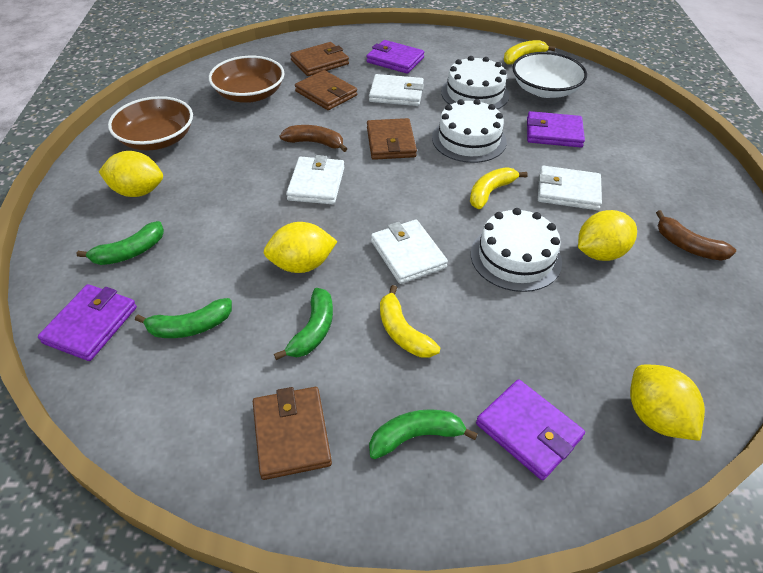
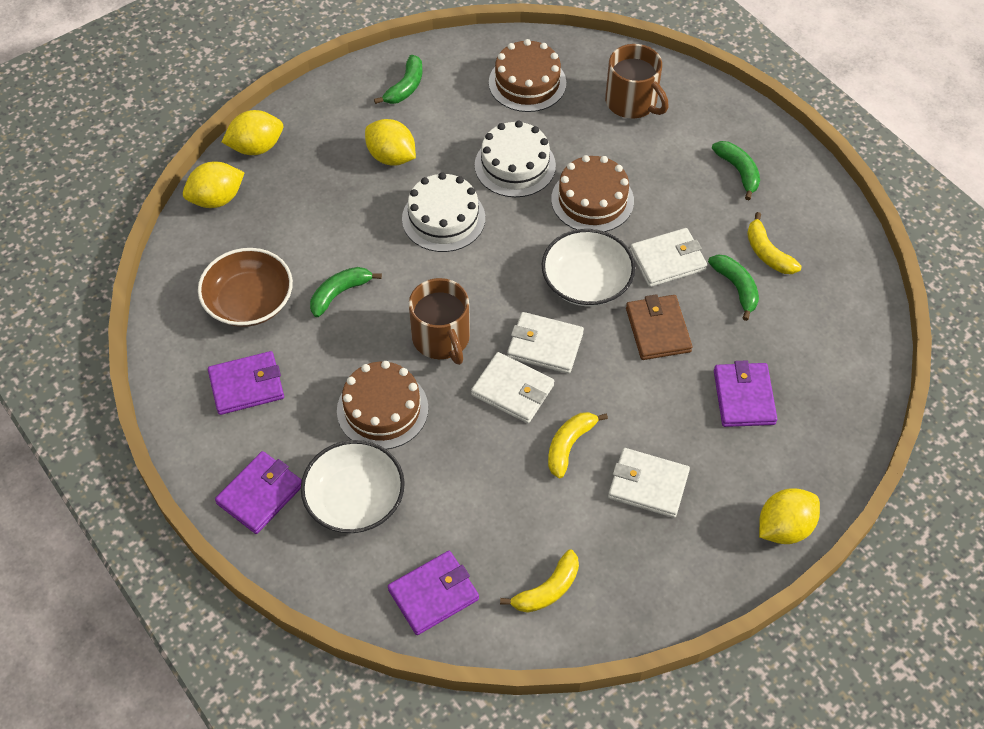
brown banana: [279,125,347,152] [656,210,736,261] = 2 -> none = 0
brown bowl: [108,96,193,151] [209,56,285,103] = 2 -> [198,248,293,327] = 1
brown cake: none = 0 -> [337,361,428,449] [489,39,566,112] [551,155,634,232] = 3
brown mug: none = 0 -> [409,278,470,365] [605,44,669,119] = 2
brown wallet: [253,387,332,480] [290,42,349,76] [295,70,357,110] [367,118,417,160] = 4 -> [626,294,693,360] = 1
white bowl: [512,52,587,98] = 1 -> [301,440,405,533] [542,229,635,307] = 2
white cake: [432,99,507,163] [441,56,509,110] [471,208,562,292] = 3 -> [402,172,485,252] [475,121,556,197] = 2

